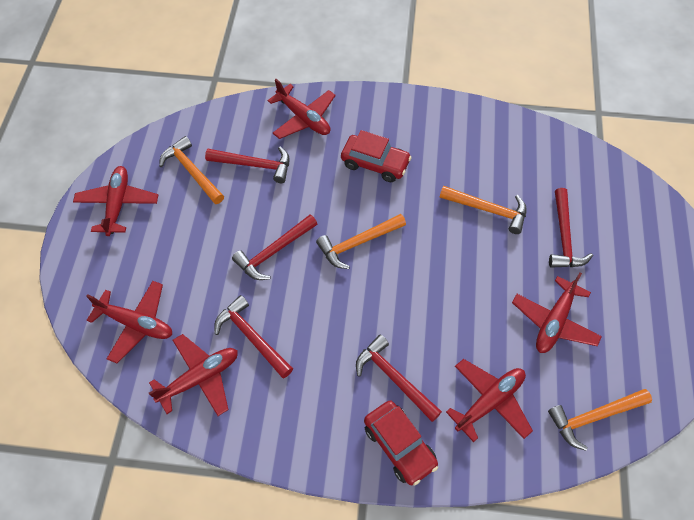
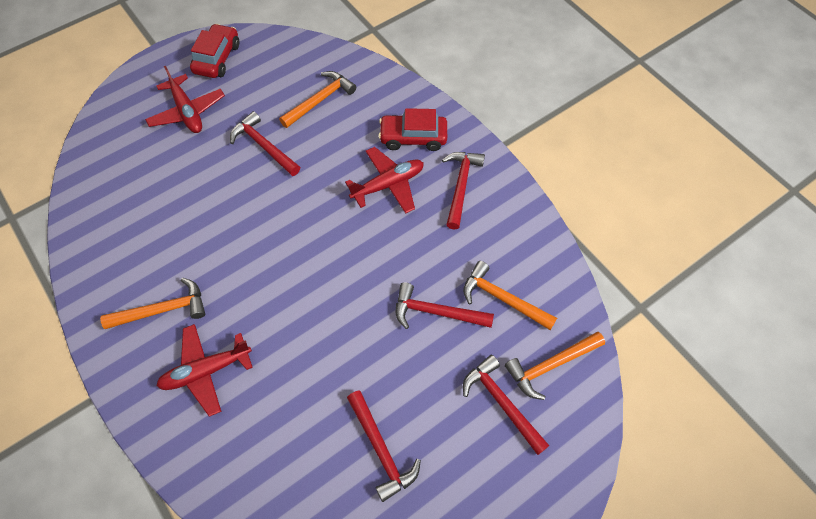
red plane: [73,166,158,236] [86,281,172,363] [149,334,238,416] [268,79,336,139] [446,359,533,442] [512,272,602,353] = 6 -> [145,66,225,133] [156,324,253,417] [345,147,424,214] = 3

